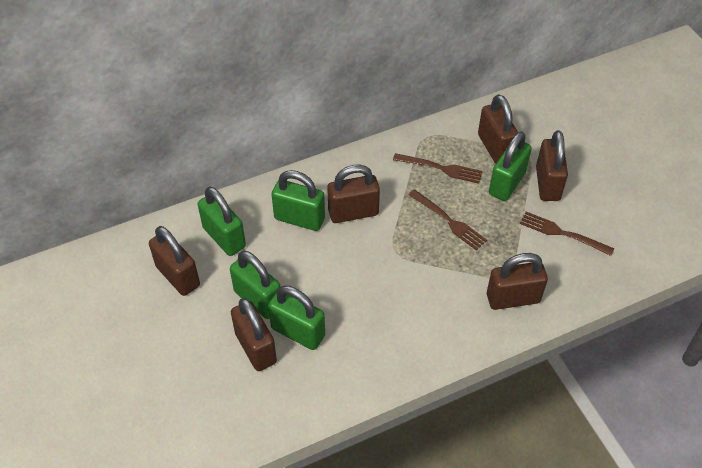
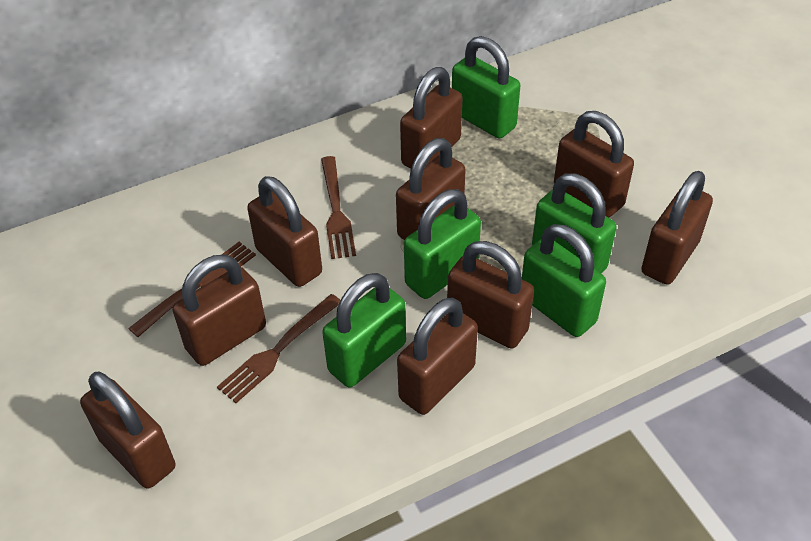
brown padlock: [149,226,200,296] [231,298,277,371] [327,164,380,223] [478,94,518,163] [487,253,548,310] [536,130,568,201] = 6 -> [80,372,175,489] [172,255,266,366] [247,176,322,287] [396,138,466,240] [397,297,478,415] [400,67,462,169] [447,241,534,349] [554,111,634,218] [641,171,713,285] = 9

